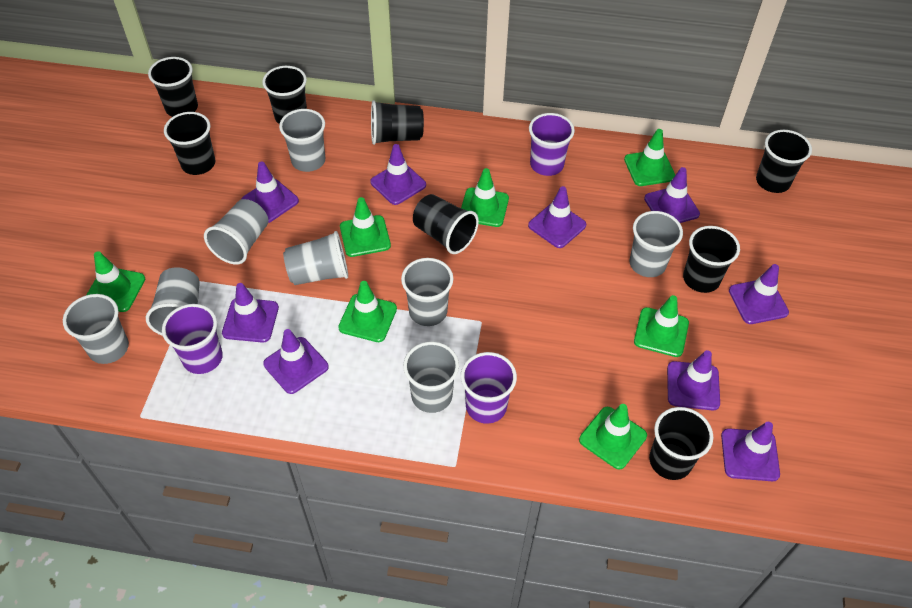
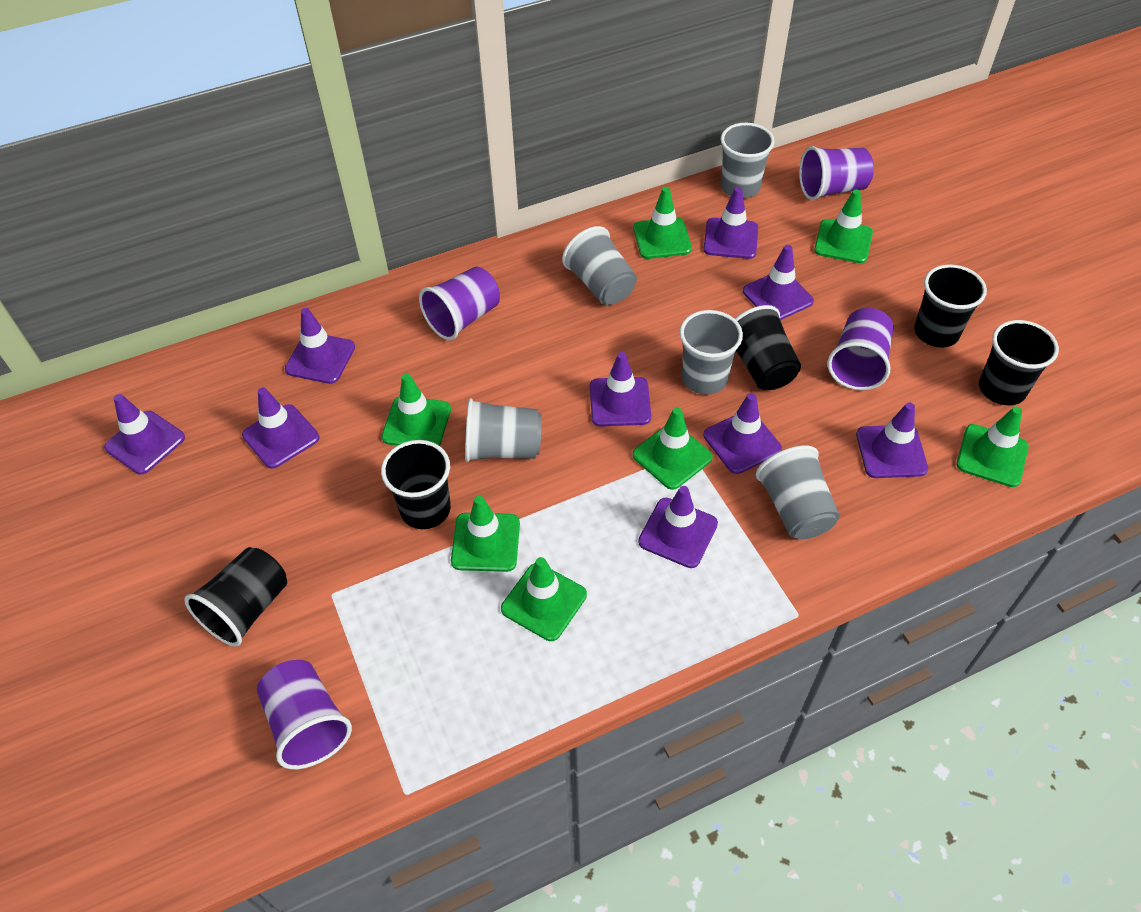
black cup: [148,57,198,117] [164,112,215,175] [262,66,307,124] [371,100,424,145] [413,194,479,254] [649,407,713,480] [683,226,740,293] [756,130,812,193] = 8 -> [184,547,287,646] [381,440,451,529] [735,305,801,390] [914,264,987,347] [979,320,1059,405] = 5
grey cup: [63,294,129,364] [146,267,200,336] [204,199,269,265] [279,109,325,172] [283,231,348,285] [401,258,453,326] [403,342,459,413] [629,211,683,277] = 8 -> [465,398,542,462] [562,226,637,305] [680,310,743,395] [720,123,775,198] [756,445,840,539] = 5
purple cup: [162,304,223,374] [461,352,517,424] [529,113,575,176] = 3 -> [257,660,352,769] [419,266,500,340] [799,146,874,200] [828,308,894,390] = 4

